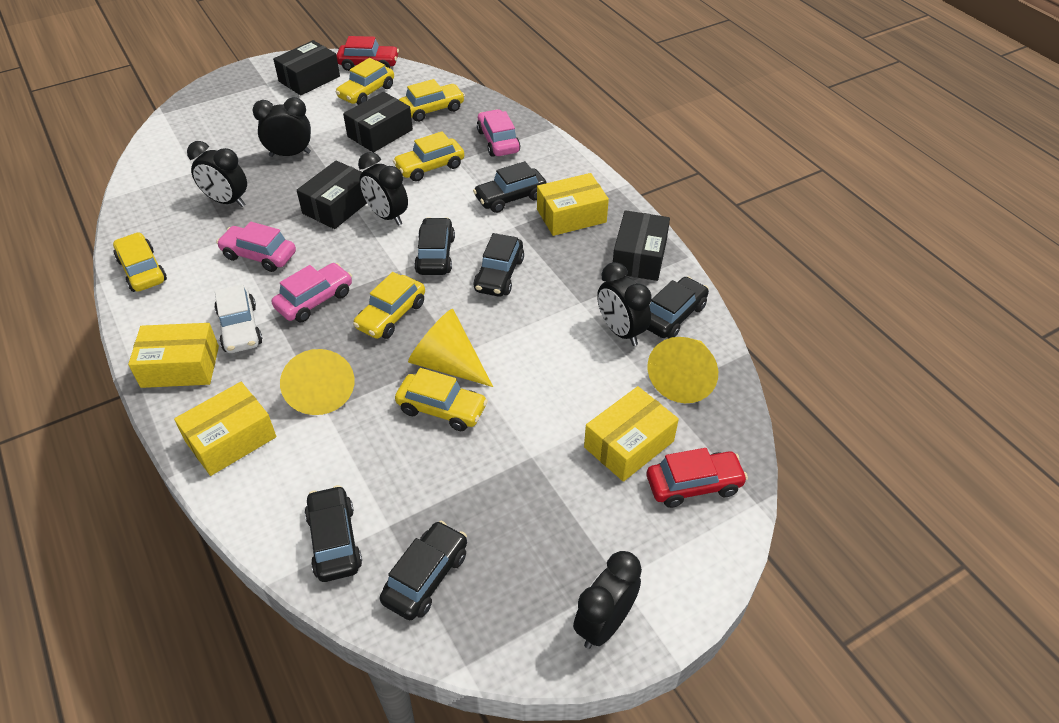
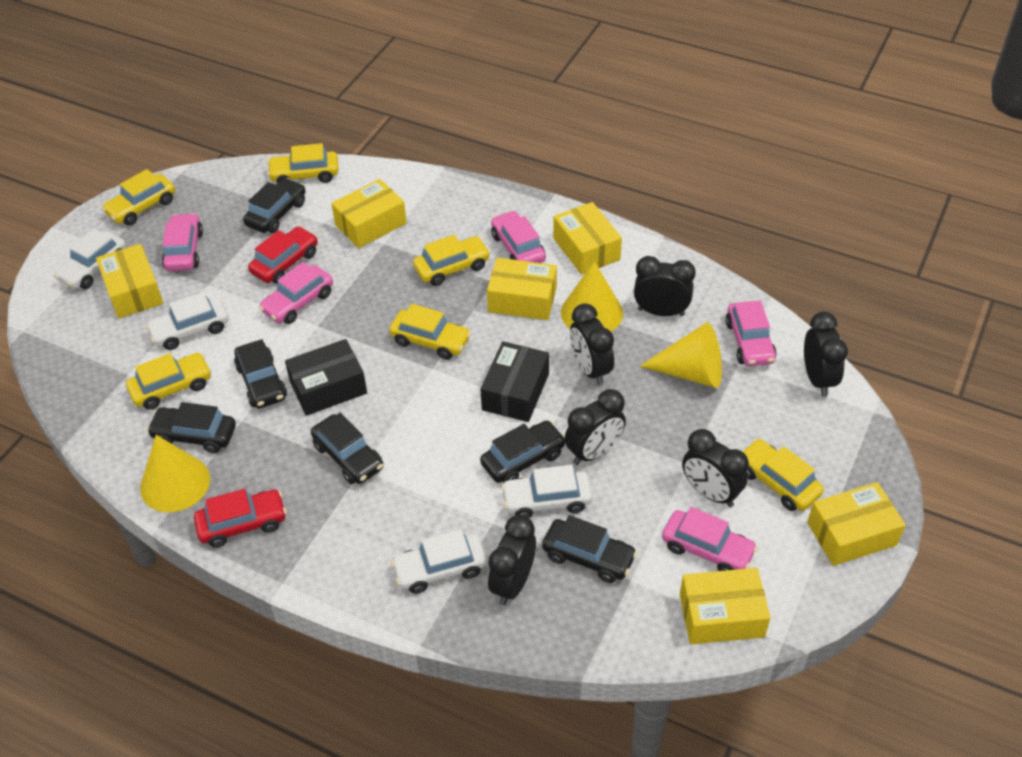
black box: [273,40,340,95] [297,160,367,229] [343,92,413,153] [613,210,670,281] = 4 -> [285,339,367,416] [480,341,549,422] = 2
black clock: [187,141,247,207] [252,97,311,157] [358,152,408,226] [573,551,642,649] [597,262,652,346] = 5 -> [488,515,536,605] [565,389,626,465] [570,303,614,385] [634,256,696,316] [682,429,749,507] [804,312,848,397] = 6
pink car: [216,222,296,272] [272,263,352,322] [477,109,520,157] = 3 -> [162,213,203,271] [259,262,333,324] [491,210,546,263] [662,507,758,571] [725,301,777,367] = 5
white car: [214,284,262,353] = 1 -> [54,228,126,289] [145,292,229,350] [391,529,486,594] [501,465,592,518] = 4
yellow box: [128,323,219,388] [174,382,276,476] [537,173,609,236] [584,386,679,482] = 4 -> [96,244,163,318] [331,179,407,248] [487,258,557,320] [553,202,622,275] [680,568,771,644] [807,482,906,566] = 6

